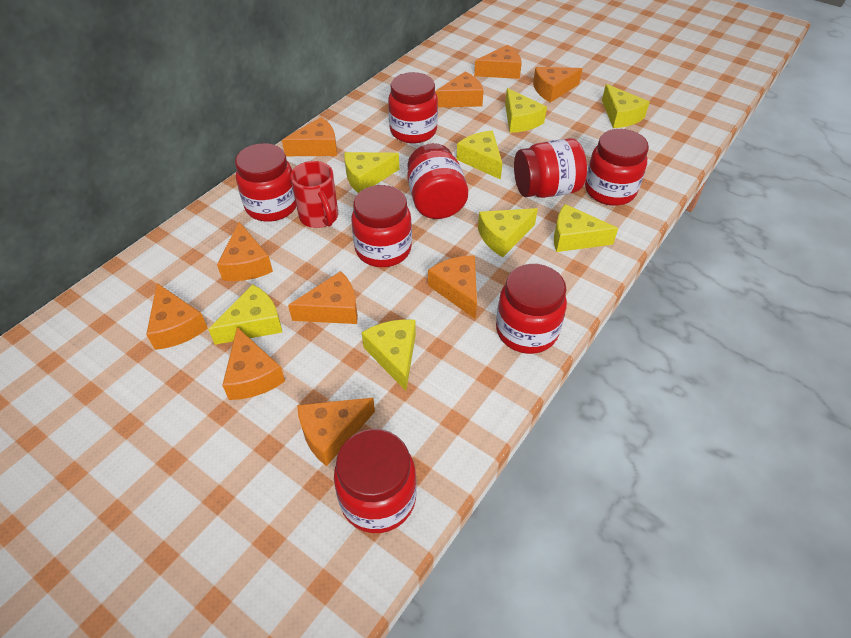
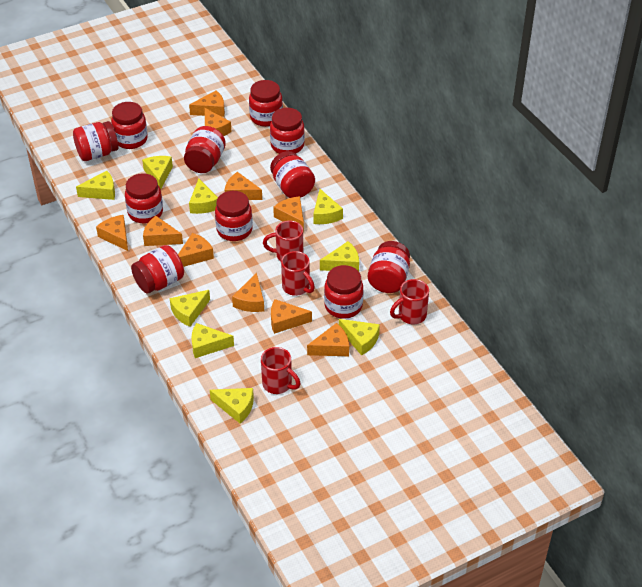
red jar: [235,143,296,222] [334,429,417,533] [351,185,412,267] [388,72,438,143] [407,143,468,219] [496,264,567,354] [514,138,587,198] [585,129,649,206] = 8 -> [73,121,119,161] [111,102,148,149] [125,173,163,224] [131,245,184,294] [184,126,226,173] [215,191,253,241] [249,80,283,127] [270,108,305,154] [270,151,315,198] [324,265,363,319] [368,241,410,293] = 11
red mug: [290,161,338,228] = 1 -> [261,347,301,394] [263,220,303,261] [281,251,315,296] [390,279,429,324] = 4
yellow cheese: [208,284,282,345] [344,152,399,193] [362,319,416,391] [456,131,503,180] [478,208,538,257] [505,88,547,133] [554,204,618,252] [602,84,649,128] = 8 -> [76,171,115,200] [142,156,173,189] [170,290,210,327] [189,179,218,214] [191,323,234,358] [210,388,254,424] [313,189,343,224] [320,241,359,271] [339,319,380,356] = 9

